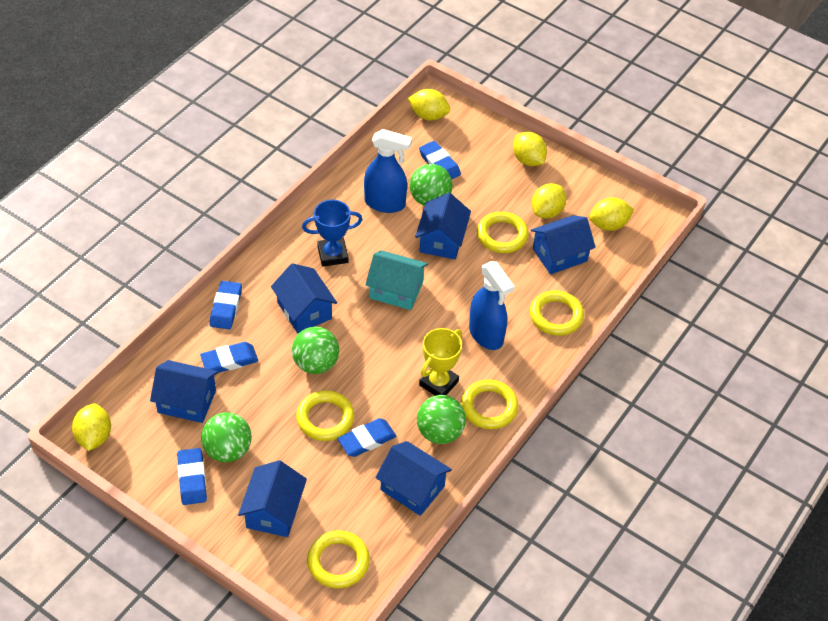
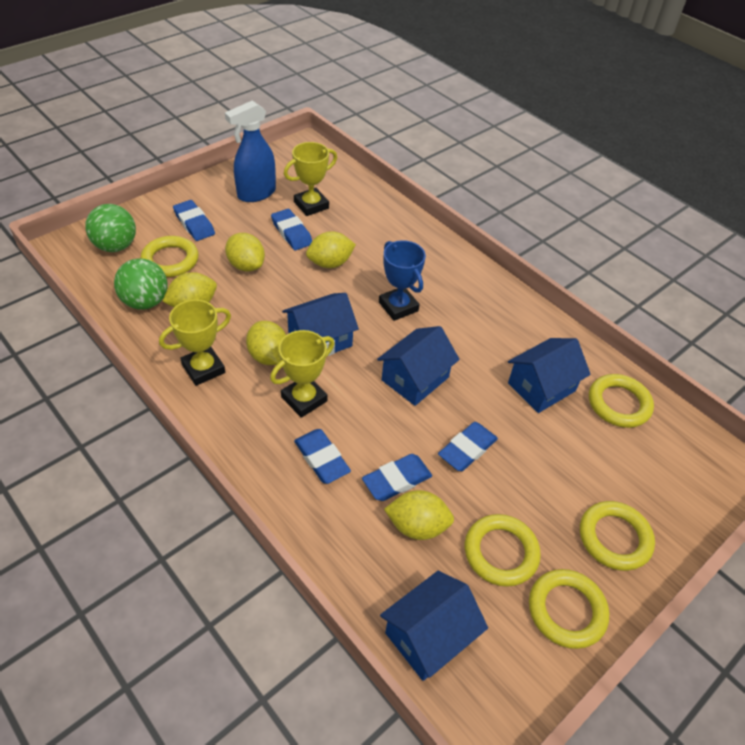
blue house: [150,360,218,423] [238,460,307,537] [271,263,337,333] [375,441,452,516] [415,193,471,259] [531,215,596,274] = 6 -> [282,293,359,356] [377,326,460,406] [380,571,488,681] [508,338,591,413] = 4
blue spray bottle: [364,129,412,213] [469,261,515,350] = 2 -> [225,100,276,202] = 1
green ball: [201,412,252,462] [292,327,339,374] [410,164,453,206] [417,395,466,444] = 4 -> [85,204,136,252] [114,258,167,310] = 2
turquoise house: [365,250,428,310] = 1 -> none = 0
yellow trophy: [419,328,462,396] = 1 -> [159,300,231,386] [270,330,334,418] [284,142,337,216] = 3

